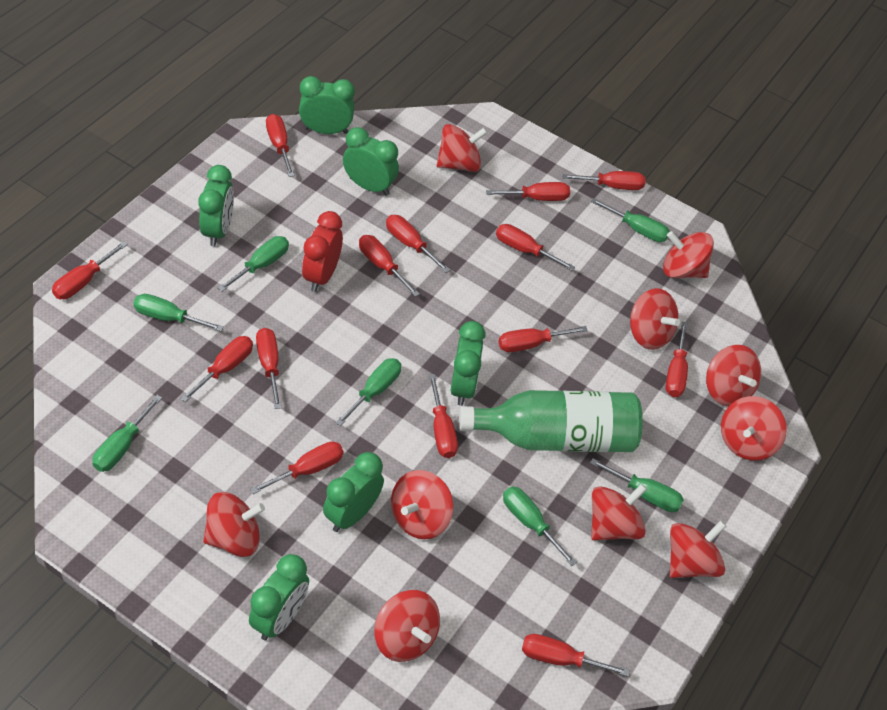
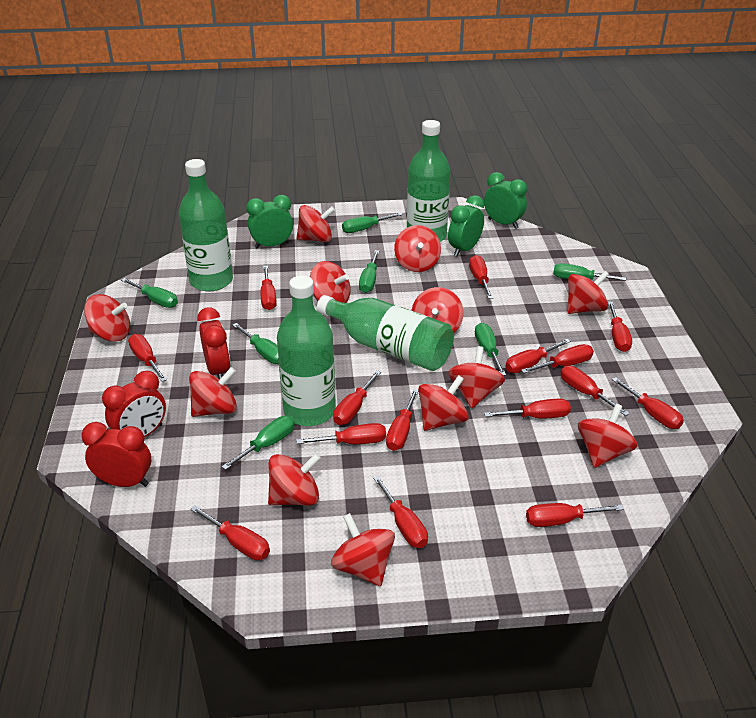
green bottle: [459,390,643,452] = 1 -> [179,159,233,291] [277,275,336,426] [317,295,454,371] [407,120,450,242] = 4
green clock: [198,165,234,246] [249,554,309,640] [299,76,355,134] [323,452,384,532] [343,127,399,196] [450,321,486,406] = 6 -> [247,195,293,248] [448,195,484,256] [484,172,527,229] = 3
red clock: [302,211,343,292] = 1 -> [82,422,151,487] [102,371,166,437] [197,307,231,379] = 3
red screwdriver: [52,241,128,299] [180,336,253,402] [250,441,344,494] [256,328,282,409] [266,114,294,177] [359,235,420,297] [386,215,450,273] [429,374,458,458] [486,182,570,201] [496,224,575,271] [499,326,588,352] [522,634,630,677] [562,171,646,190] [665,322,688,397] = 14 -> [128,334,167,382] [190,505,270,560] [261,266,277,310] [296,423,386,444] [333,370,381,425] [373,476,428,548] [386,389,418,451] [469,255,493,299] [484,398,571,419] [505,339,571,373] [521,344,594,373] [526,503,624,527] [561,366,630,416] [608,302,632,352] [612,377,684,429] = 15
red spinning top: [203,492,265,557] [374,590,440,662] [391,470,453,539] [437,124,488,172] [591,484,647,541] [630,288,680,350] [663,231,714,278] [670,521,726,578] [706,345,761,406] [721,396,787,461] = 10 -> [84,294,130,342] [189,367,237,417] [268,453,321,506] [297,205,335,242] [310,261,350,303] [331,513,395,586] [394,225,441,272] [411,287,463,333] [418,375,469,431] [448,346,505,408] [568,271,609,314] [578,404,638,468] = 12

